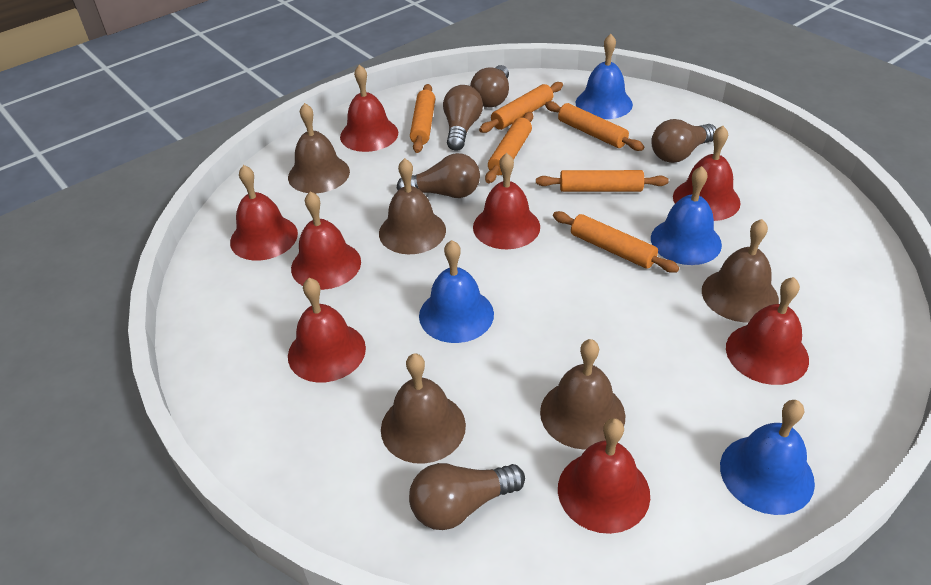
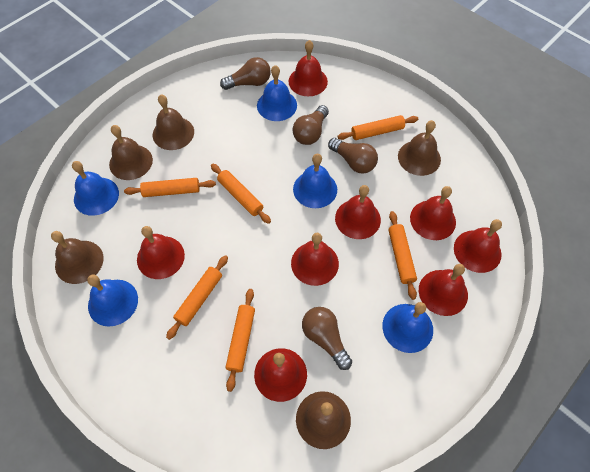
blue bell: [419,240,494,343] [575,34,633,119] [651,166,722,265] [720,400,815,515] = 4 -> [72,161,119,216] [87,275,138,327] [257,65,297,121] [293,154,337,208] [382,302,433,353] = 5
brown light bulb: [397,153,480,198] [409,463,525,530] [443,85,483,151] [470,65,509,107] [651,119,716,163] = 5 -> [220,57,271,90] [293,105,329,145] [302,307,352,370] [328,138,378,174] = 4

